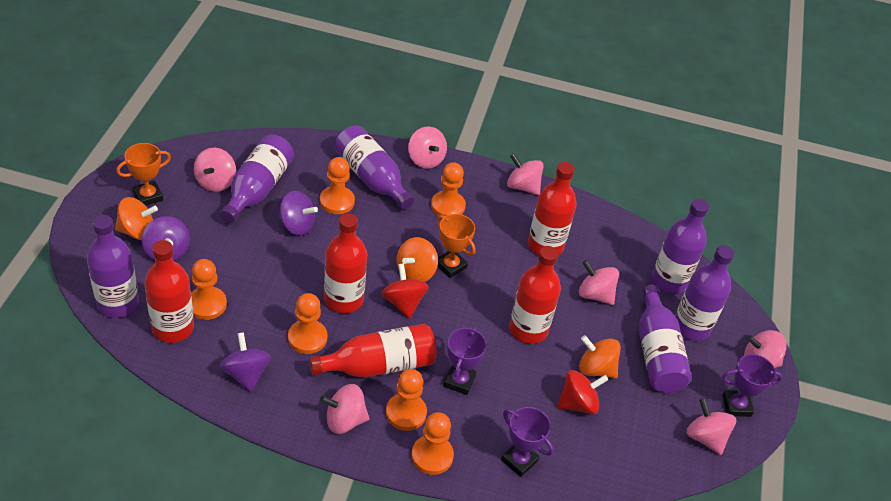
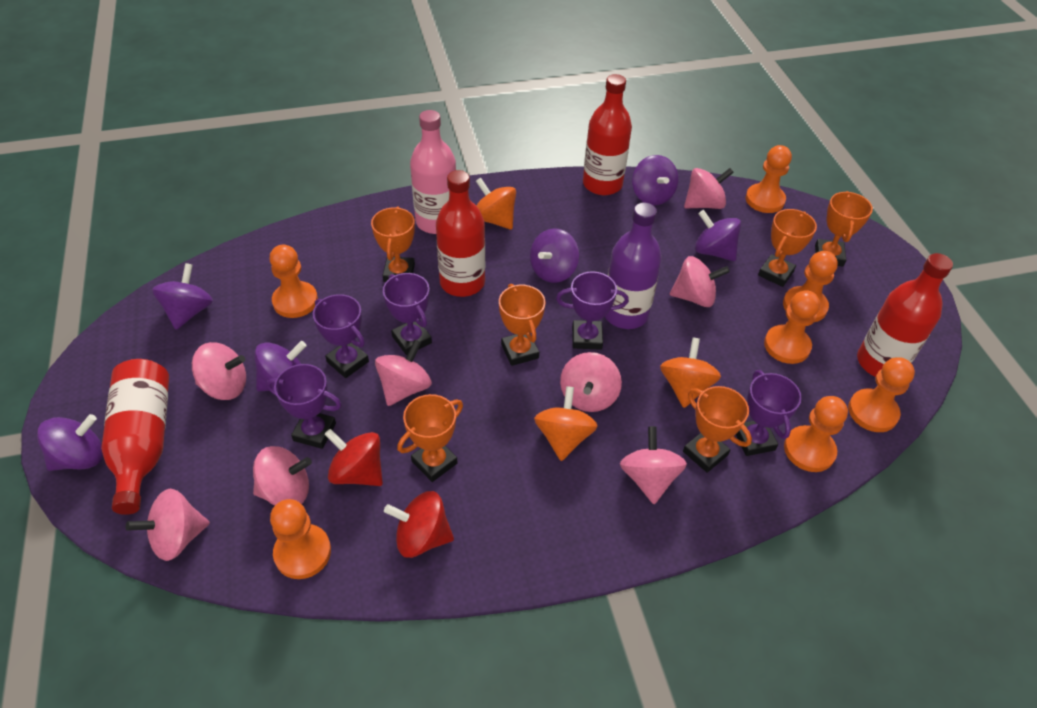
orange pawn: [191,259,227,320] [288,293,327,354] [320,157,355,214] [386,369,427,431] [411,412,454,475] [431,162,466,216] = 6 -> [269,245,318,318] [270,499,331,579] [746,145,792,213] [764,290,820,364] [783,251,838,322] [784,396,848,472] [848,357,915,432] = 7
orange trophy: [116,143,171,206] [437,214,476,278] = 2 -> [371,206,415,282] [397,394,463,482] [499,284,546,366] [683,386,752,473] [758,209,817,287] [815,191,873,266] = 6
pink bottle: none = 0 -> [410,110,456,234] = 1
pink spinning top: [194,148,236,192] [320,384,370,434] [408,126,447,169] [507,153,544,195] [579,260,619,305] [686,398,736,455] [744,330,787,368] = 7 -> [126,488,210,561] [192,342,246,400] [253,446,312,505] [375,340,432,406] [560,352,622,412] [620,426,687,504] [670,256,730,307] [684,168,734,209] = 8
purple bottle: [87,215,139,318] [220,134,294,223] [334,125,414,210] [639,285,692,393] [652,199,709,294] [675,245,734,341] = 6 -> [605,202,662,329] = 1
purple spinning top: [142,216,190,261] [220,332,271,392] [278,191,318,236] = 3 -> [37,414,103,471] [152,263,213,330] [254,341,307,391] [530,228,579,283] [632,155,678,205] [695,210,741,261] = 6
purple trophy: [444,327,487,395] [501,407,554,477] [722,354,783,417] = 3 -> [266,364,341,449] [313,294,369,378] [383,273,432,355] [556,271,629,350] [736,370,802,456] = 5
red bottle: [144,240,194,343] [309,324,437,378] [324,213,367,313] [509,246,561,344] [528,162,577,256] = 5 -> [101,359,169,515] [436,170,485,297] [583,74,632,195] [857,253,953,377] = 4

